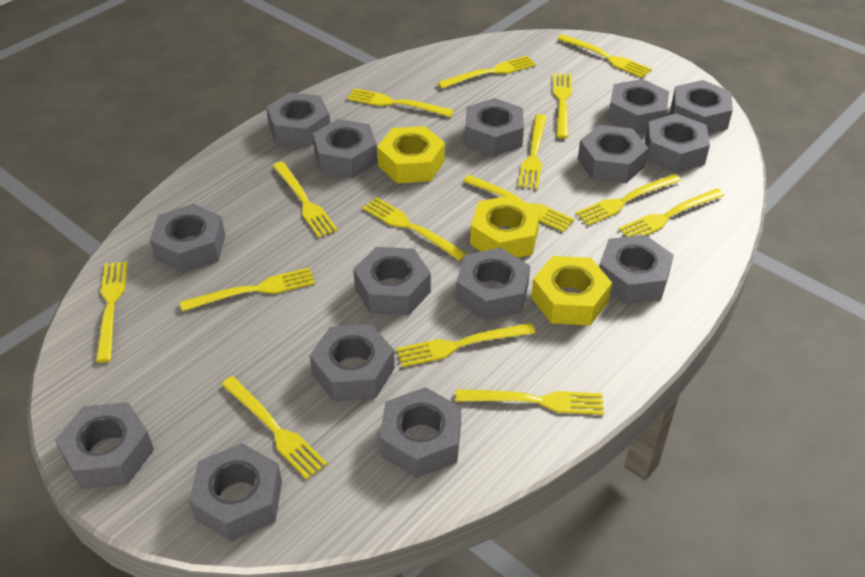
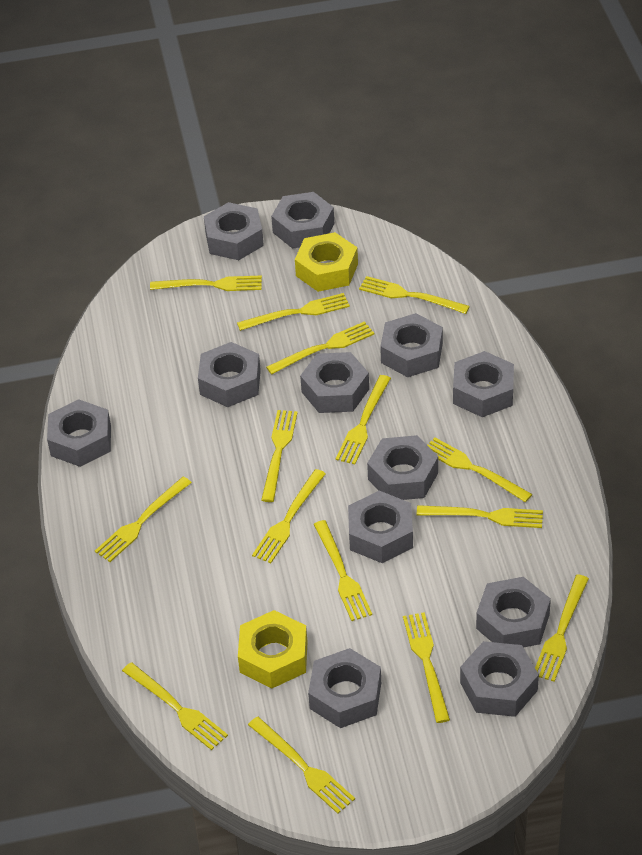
grey nut: [55,402,154,489] [150,204,225,273] [189,443,282,542] [266,92,330,148] [310,324,395,401] [313,119,378,178] [353,247,431,316] [380,387,462,478] [456,248,530,320] [466,98,524,156] [578,125,648,183] [599,235,674,304] [608,79,669,134] [645,113,710,173] [671,80,733,134] = 15 -> [47,399,111,467] [198,342,261,407] [204,202,264,260] [271,192,334,249] [300,352,369,413] [308,648,381,728] [348,491,413,563] [367,435,438,500] [380,313,443,377] [453,351,514,417] [460,641,539,717] [476,577,551,647] = 12
yellow nut: [377,126,445,183] [470,195,540,258] [531,256,612,326] = 3 -> [238,610,308,688] [295,232,358,292] = 2

